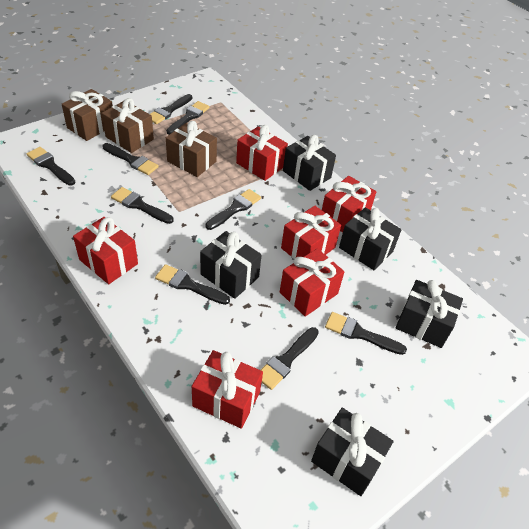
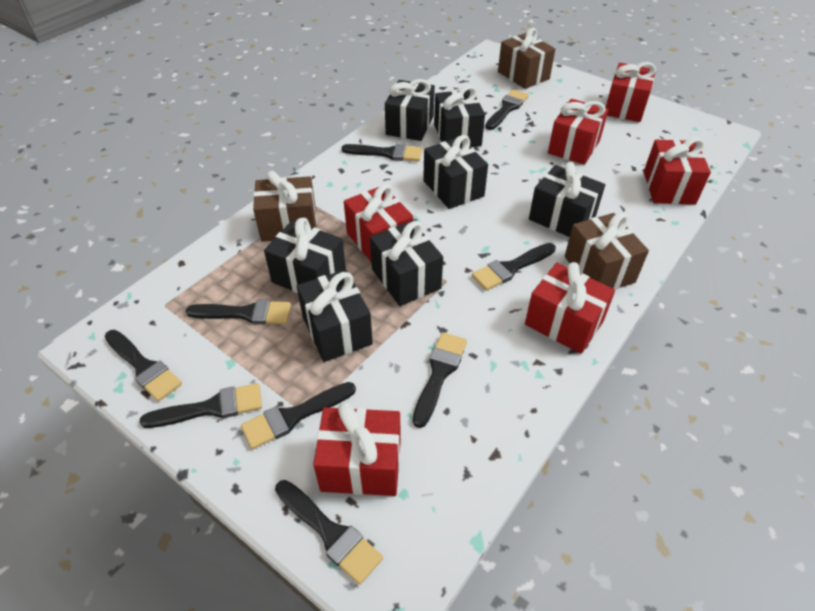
black gift: [200,231,262,299] [283,135,336,191] [311,408,394,496] [339,207,402,270] [396,280,463,348] = 5 -> [264,218,346,293] [297,269,373,362] [370,221,443,306] [385,79,435,141] [423,135,488,209] [434,86,485,147] [529,162,605,237] = 7

